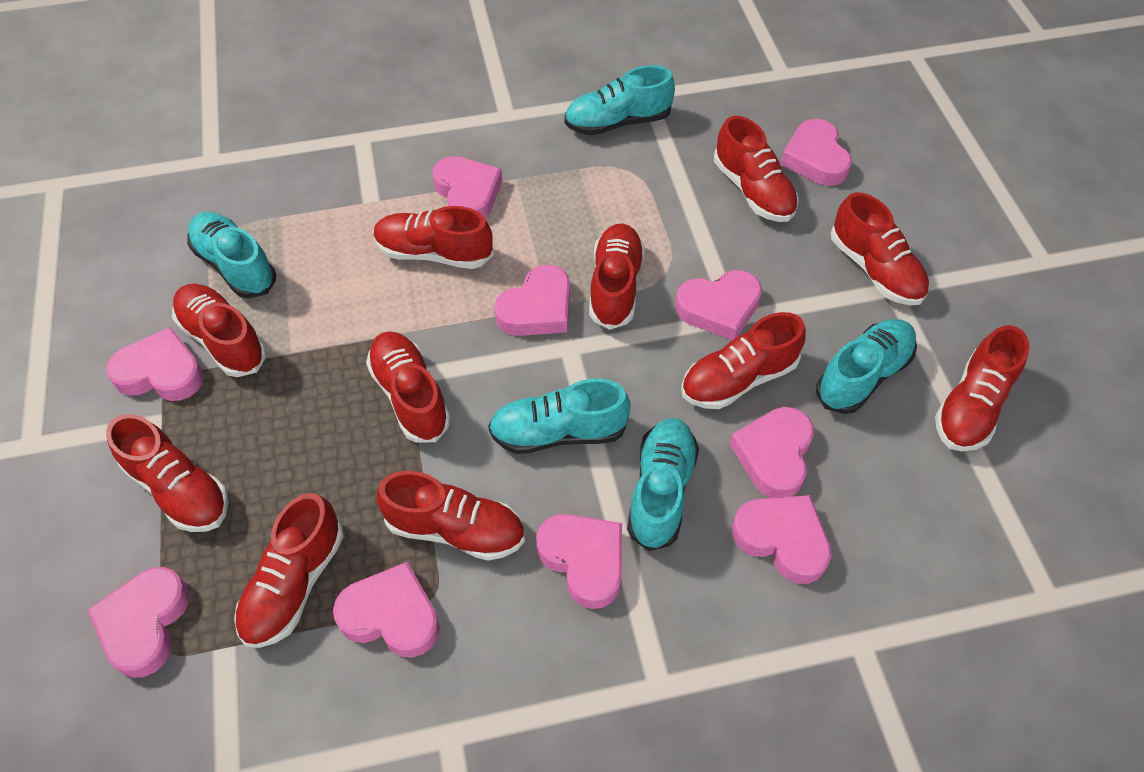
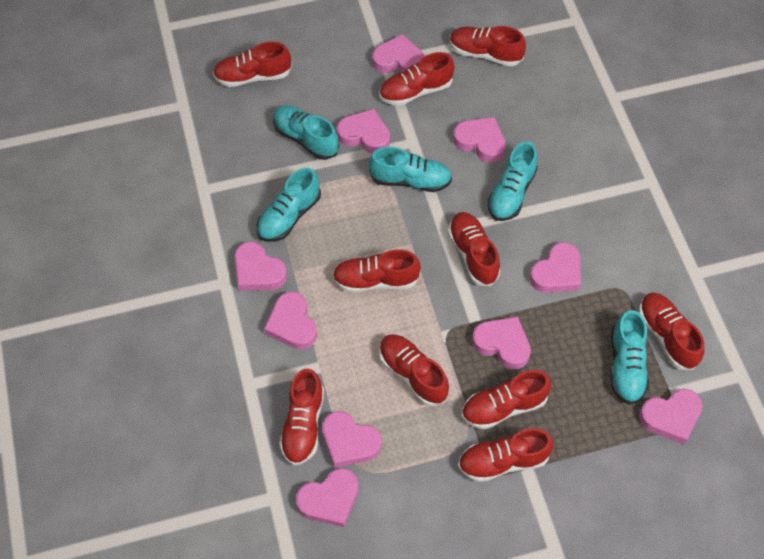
red shoe: [106,414,229,532] [172,284,266,377] [234,493,344,648] [366,331,451,443] [374,206,493,269] [376,471,525,561] [589,224,645,330] [681,312,806,409] [714,116,799,222] [831,192,929,306] [935,325,1029,451] = 11 -> [213,42,292,87] [279,368,324,465] [332,249,421,292] [379,52,454,106] [379,334,449,406] [448,212,500,286] [450,26,526,67] [458,428,554,482] [462,370,551,429] [639,293,704,370] = 10

